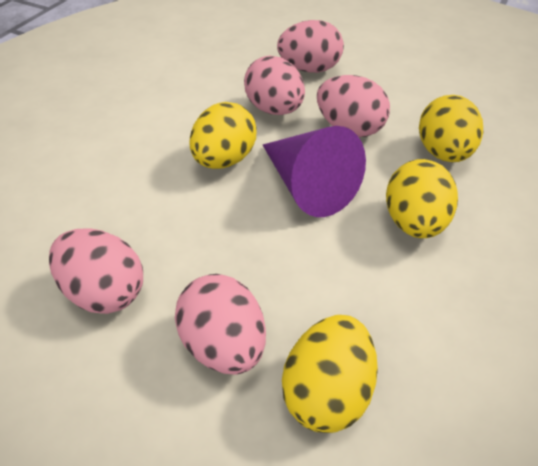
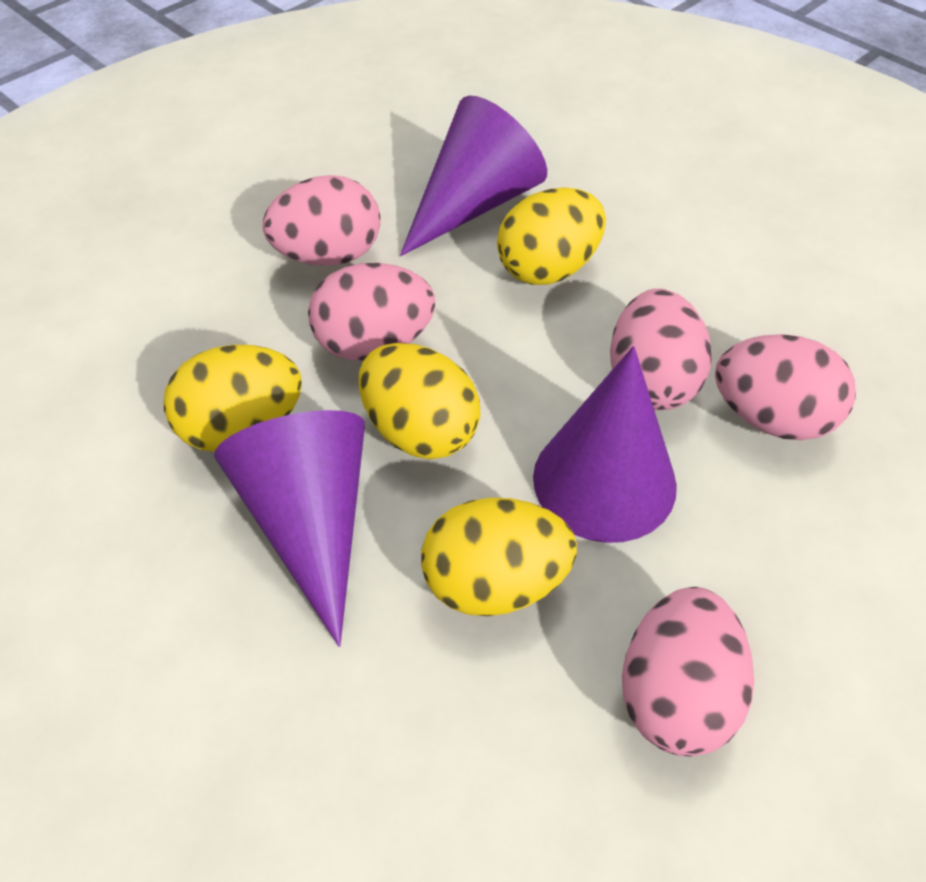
purple cone: [263,126,366,217] = 1 -> [214,410,365,647] [400,96,547,256] [533,346,677,543] = 3

